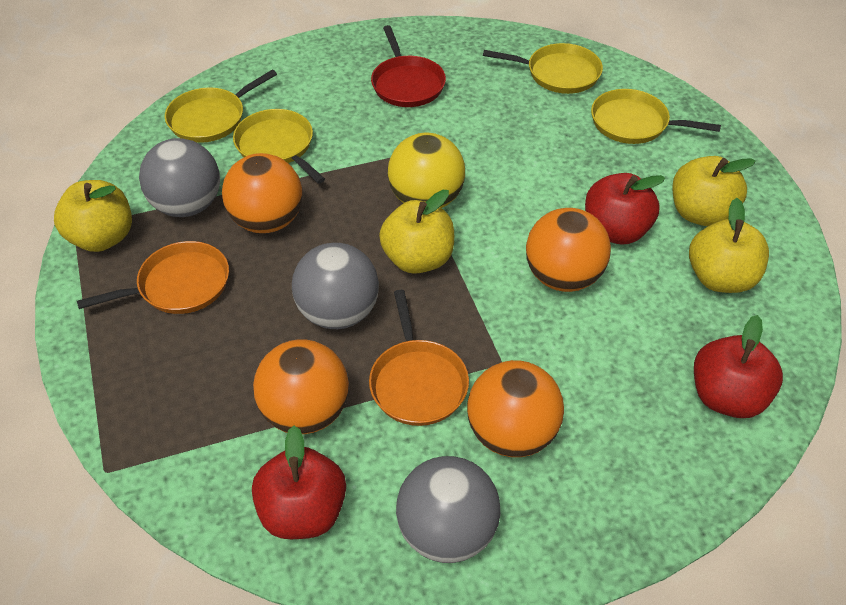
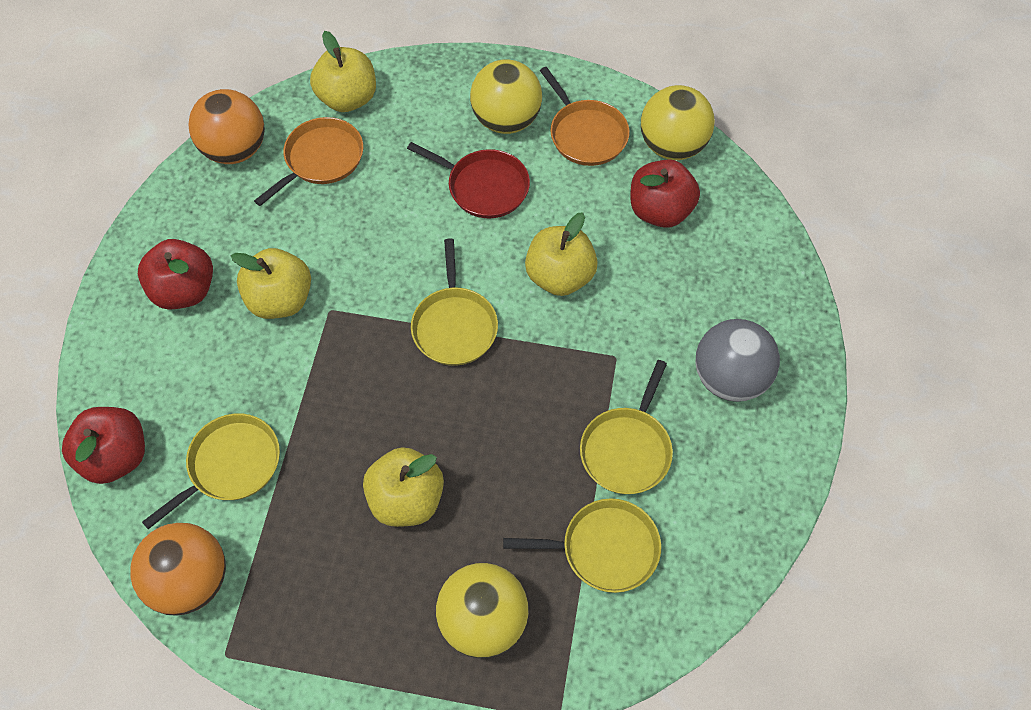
grey ball: [139,138,220,217] [292,243,379,329] [396,456,500,563] = 3 -> [695,319,780,402] = 1
orange ball: [222,153,302,233] [253,339,349,434] [467,360,564,457] [526,208,611,292] = 4 -> [130,523,226,616] [188,89,265,164] = 2
yellow ball: [388,133,465,208] = 1 -> [436,563,529,658] [470,59,542,134] [641,85,715,160] = 3

